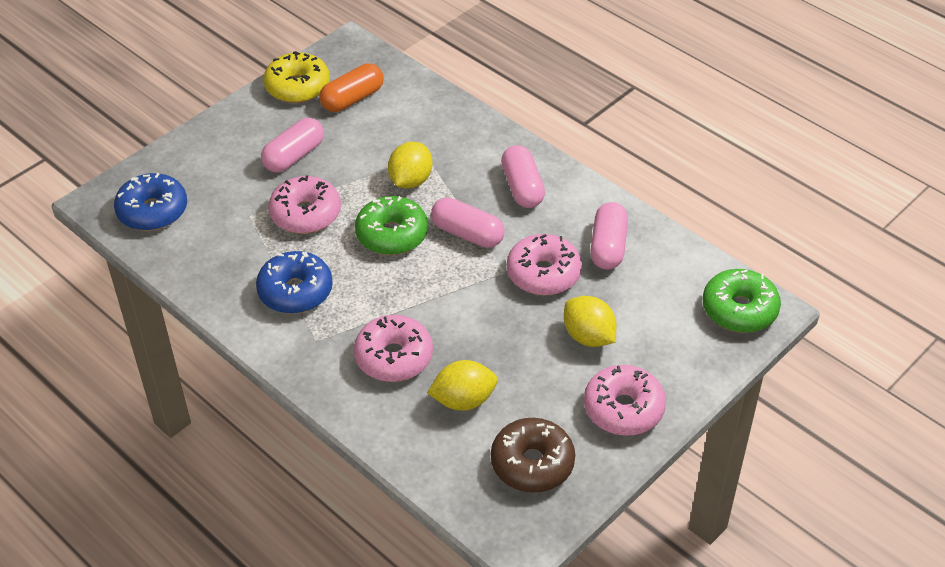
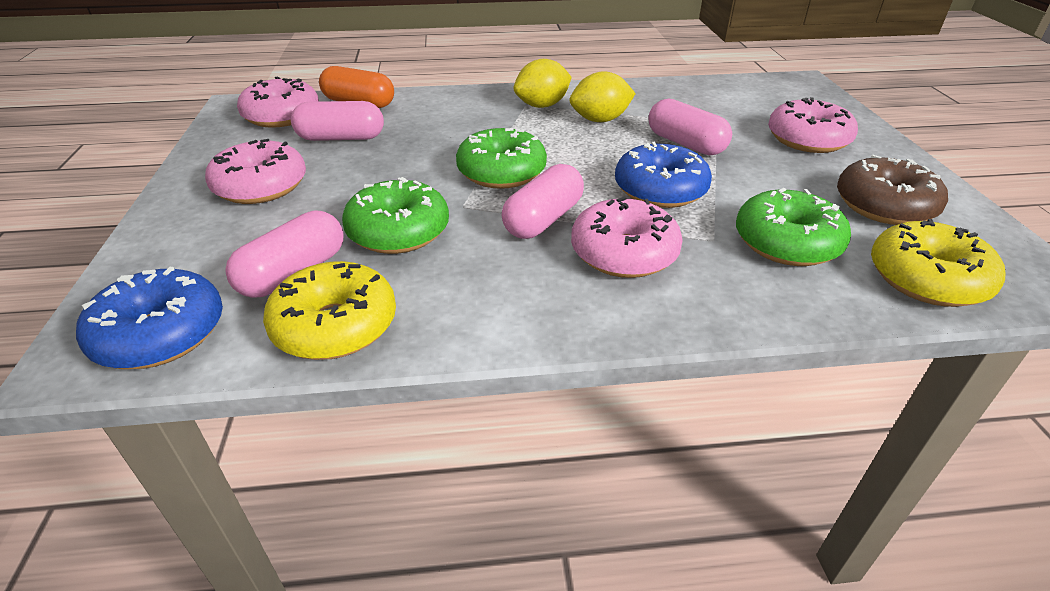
green donut: [355,196,428,255] [703,269,781,333] = 2 -> [342,177,449,254] [456,128,547,189] [736,188,851,266] = 3
yellow donut: [263,51,330,103] = 1 -> [263,261,396,360] [871,219,1005,307] = 2
yellow lemon: [388,142,433,188] [427,360,498,411] [564,296,617,347] = 3 -> [513,59,572,108] [569,72,636,122] = 2

